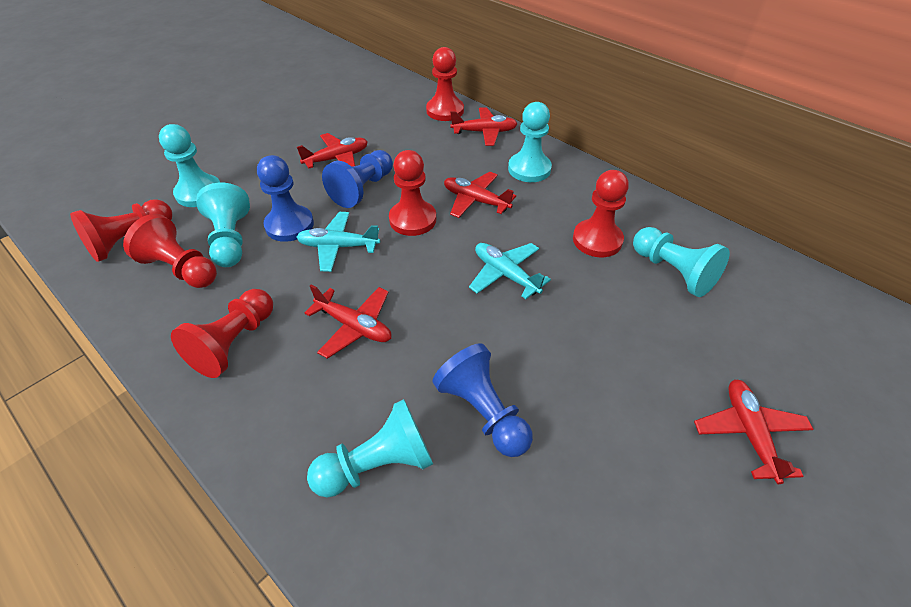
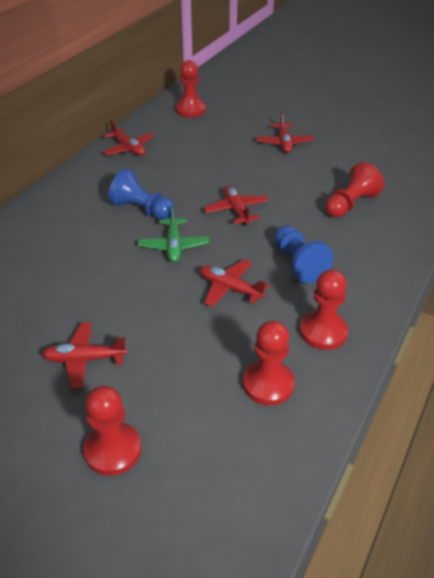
blue pawn: [257,155,314,242] [322,150,393,208] [432,343,533,457] = 3 -> [108,169,174,220] [274,225,334,283] = 2
green plane: none = 0 -> [138,206,209,262] = 1
red pawn: [70,199,172,262] [123,214,217,288] [171,289,273,378] [389,150,436,236] [426,47,464,121] [573,170,629,257] = 6 -> [83,386,141,476] [175,60,206,117] [243,321,295,405] [300,270,348,350] [325,162,384,218] = 5
turquoise pawn: [159,124,220,207] [196,183,250,267] [307,399,433,498] [508,102,552,182] [633,227,730,297] = 5 -> none = 0
turquoise plane: [296,212,380,272] [469,243,551,299] = 2 -> none = 0

